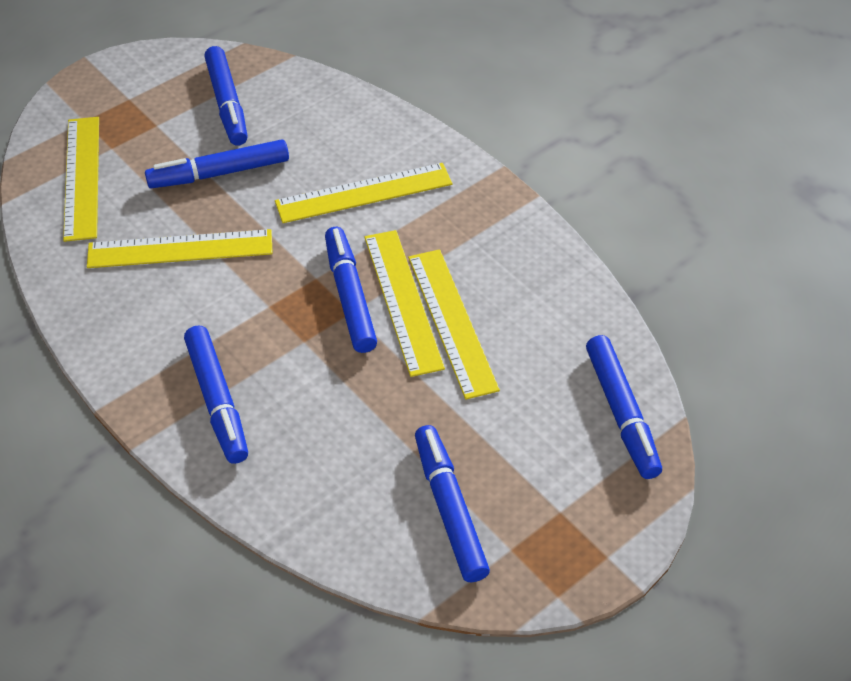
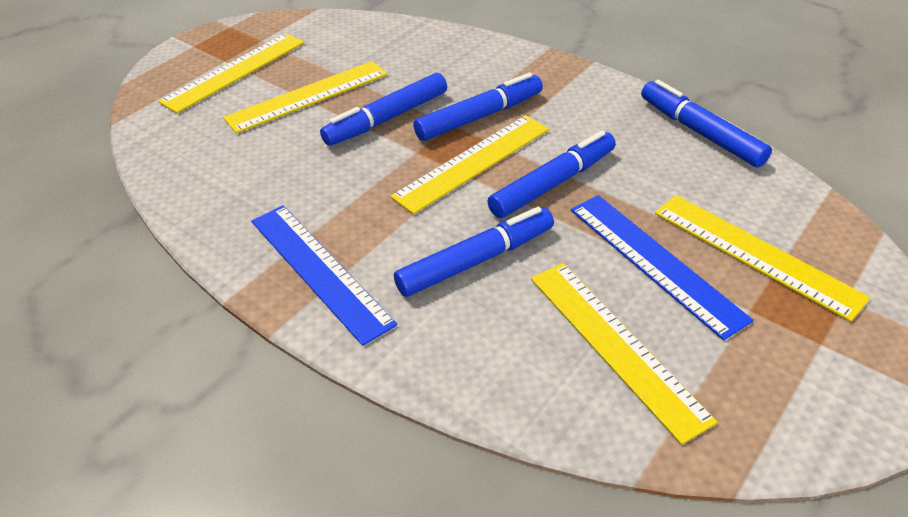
blue marker: [145,139,289,189] [184,325,248,464] [204,46,248,146] [325,227,377,353] [415,425,490,582] [586,335,662,479] = 6 -> [320,73,447,146] [394,207,554,297] [413,73,543,141] [487,130,616,218] [641,80,772,168] = 5
blue ruler: none = 0 -> [251,205,397,346] [571,195,753,340] = 2

